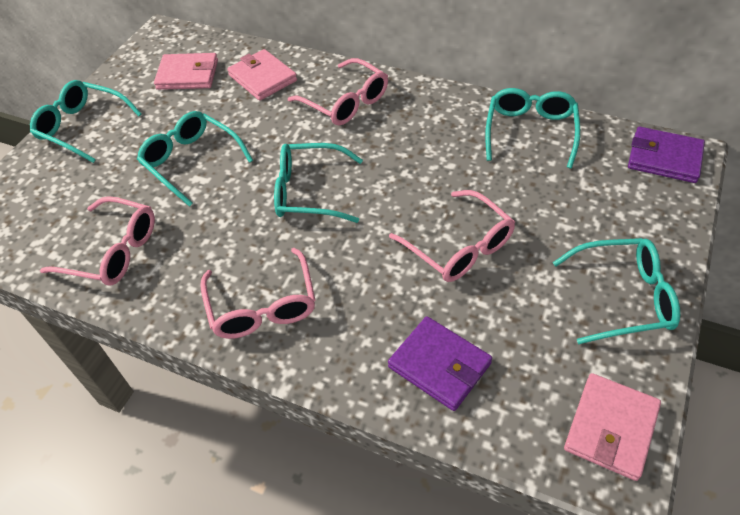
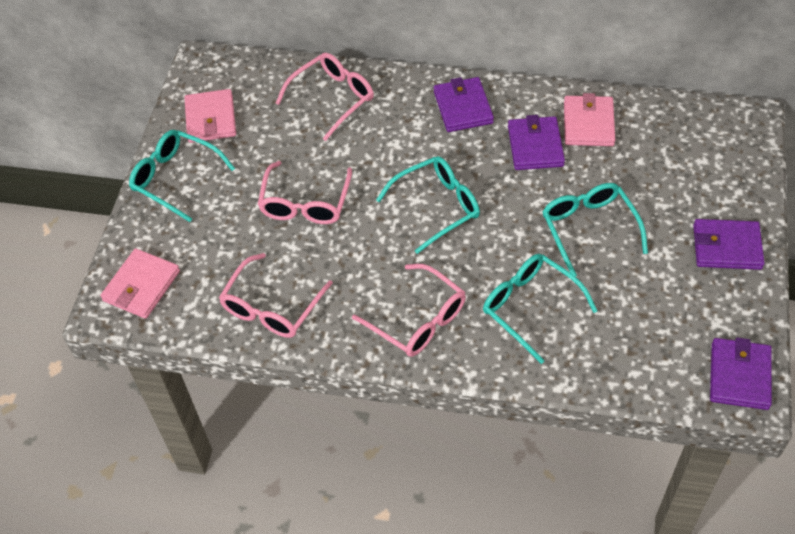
purple wallet: [388,316,492,411] [628,127,705,183] = 2 -> [434,77,494,132] [508,115,565,170] [693,219,765,270] [710,338,772,410] = 4
turquoise glasses: [30,80,142,163] [137,111,253,207] [274,143,363,223] [485,88,580,169] [553,238,680,344] = 5 -> [129,130,235,222] [376,156,480,254] [483,254,597,364] [542,183,648,277] = 4

